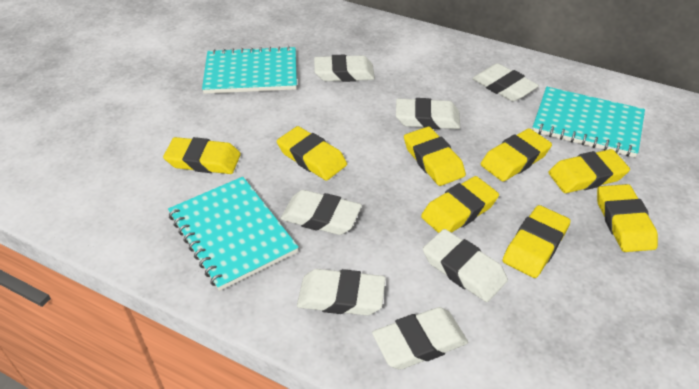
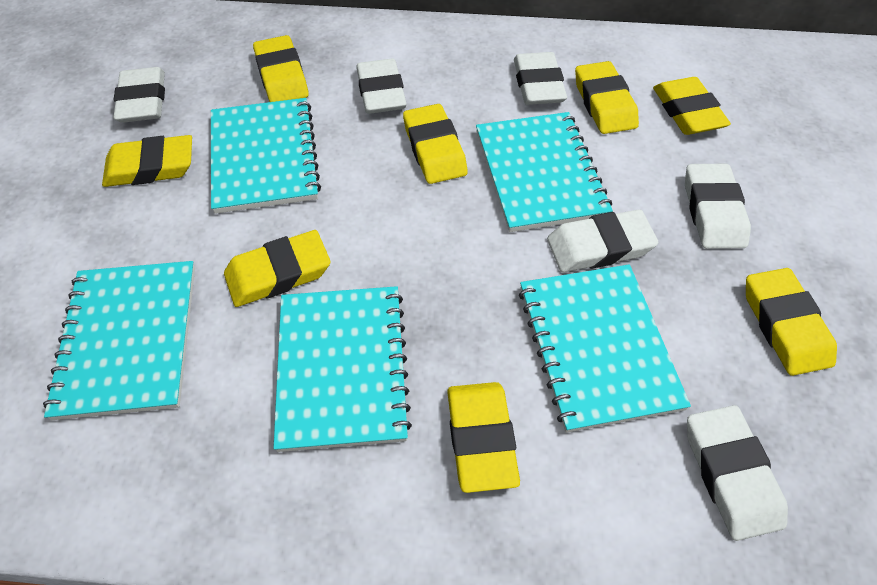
turquoise notebook: [168,177,299,291] [202,46,297,94] [533,87,645,157] = 3 -> [43,261,195,420] [211,98,321,214] [273,286,412,452] [476,112,613,232] [519,264,691,433] = 5
white eraser: [280,190,362,235] [297,269,385,316] [314,55,375,82] [372,307,468,369] [396,98,460,129] [423,229,508,302] [472,63,539,101] = 7 -> [113,67,165,123] [357,59,407,114] [514,52,567,105] [547,209,659,272] [685,164,751,249] [687,405,788,541] = 6

